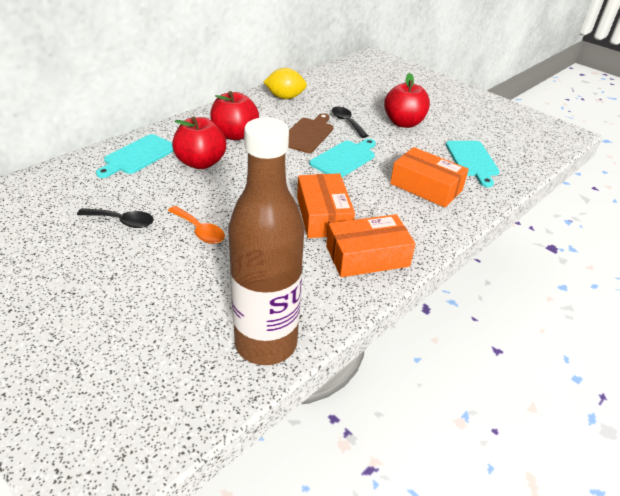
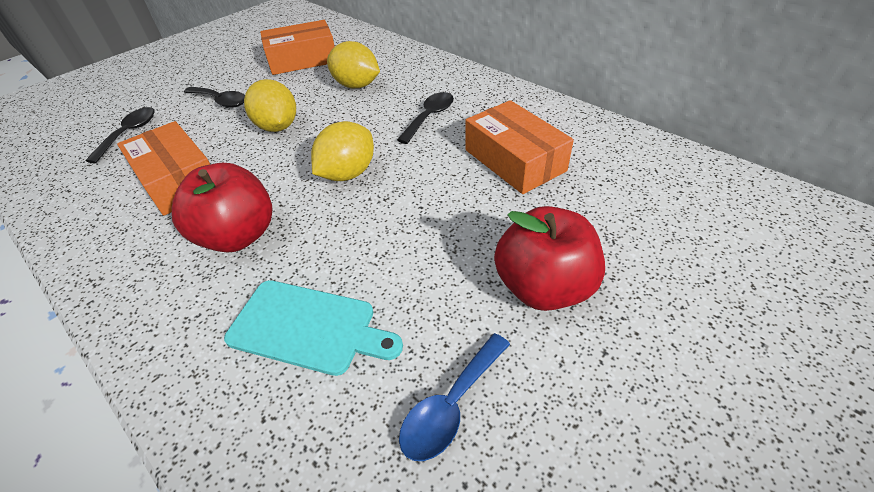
black spoon: [77,208,154,228] [332,107,368,138] = 2 -> [86,107,155,163] [184,87,245,108] [397,92,454,144] = 3
blue spoon: none = 0 -> [399,333,510,461] = 1
brown bottle: [228,117,304,365] = 1 -> none = 0
brown cutting board: [288,113,333,153] = 1 -> none = 0
orange spoon: [168,206,225,244] = 1 -> none = 0
red apple: [172,116,226,169] [210,91,259,140] [384,73,430,128] = 3 -> [172,163,272,252] [494,206,605,311] = 2
turquoise cutting board: [96,134,174,178] [309,139,376,177] [446,141,500,187] = 3 -> [224,280,403,376] = 1
yellow lemon: [264,68,307,99] = 1 -> [244,79,296,132] [311,121,374,181] [327,41,380,88] = 3

